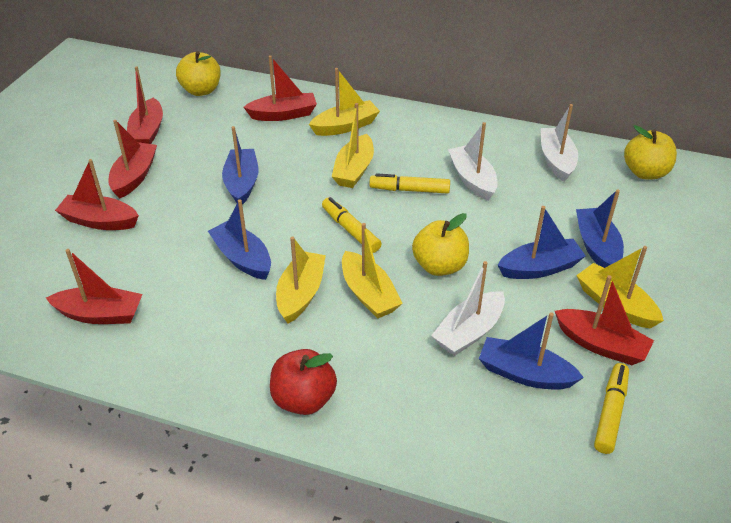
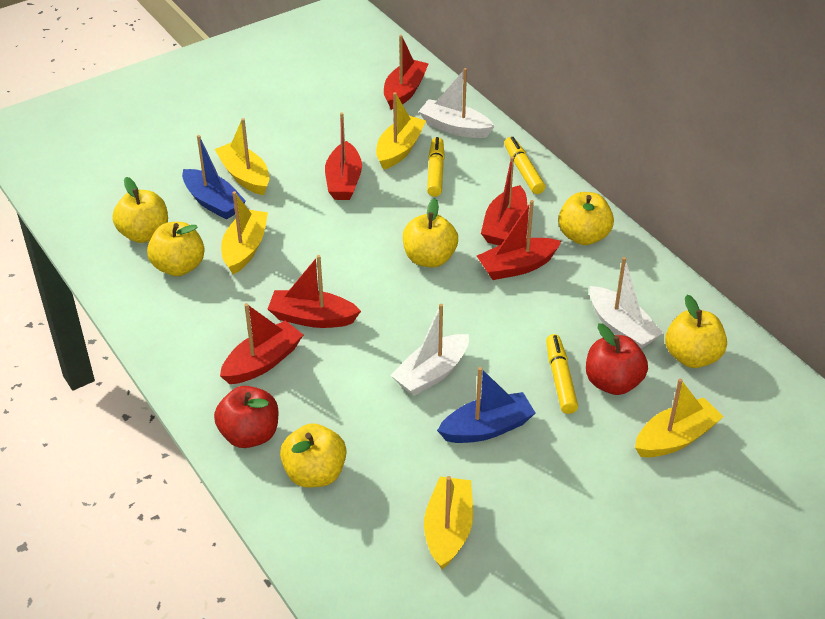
blue boat: [208,199,271,280] [222,126,258,205] [479,312,584,390] [497,206,586,279] [576,189,624,268] = 5 -> [182,135,246,220] [437,367,535,443] = 2
red apple: [270,349,337,415] = 1 -> [214,386,278,448] [586,323,648,395] = 2
yellow apple: [176,51,221,96] [412,213,469,276] [624,125,677,179] = 3 -> [112,177,168,243] [147,222,205,276] [280,423,346,488] [403,198,458,267] [558,192,614,245] [665,295,727,368] = 6

